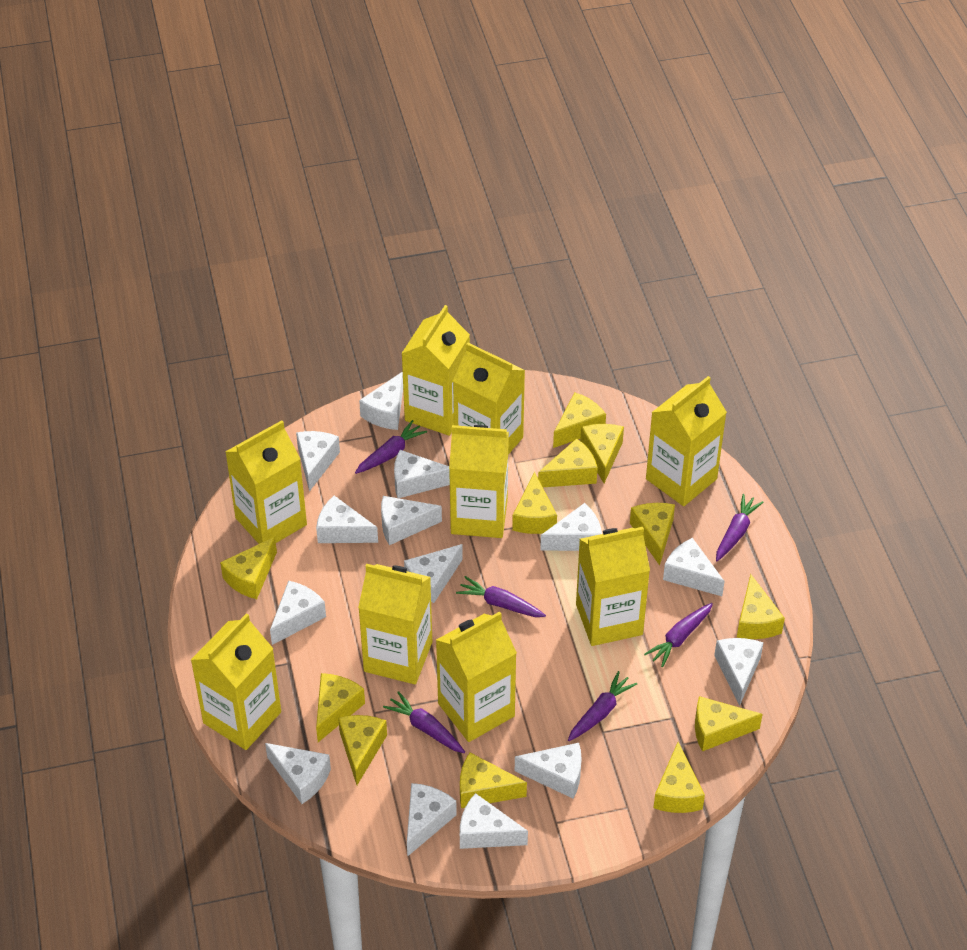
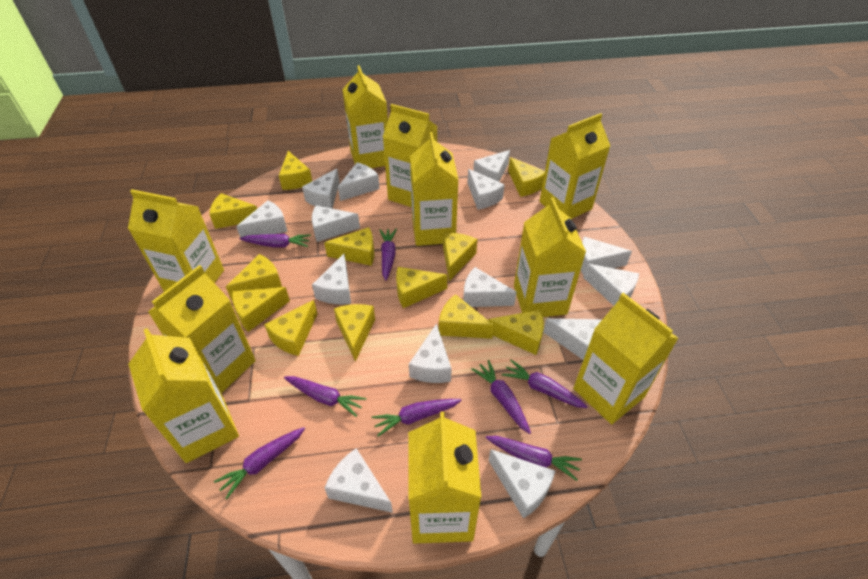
purple carrot: [355,420,427,474] [383,691,465,753] [456,576,546,617] [568,671,637,741] [644,603,713,667] [716,494,764,561] = 6 -> [214,427,305,499] [240,234,311,248] [284,376,366,417] [371,399,462,437] [379,229,397,281] [471,360,531,434] [486,436,582,481] [502,360,588,408] = 8
yellow carton: [191,613,281,750] [225,420,307,544] [358,564,432,684] [401,305,470,436] [436,611,517,742] [449,425,509,538] [453,343,525,455] [576,527,650,646] [646,376,727,506] = 9 -> [128,189,224,292] [128,328,239,463] [148,265,256,393] [342,65,388,168] [383,104,438,207] [408,412,481,544] [410,132,459,246] [514,197,586,317] [540,113,610,219] [573,293,678,424] = 10

